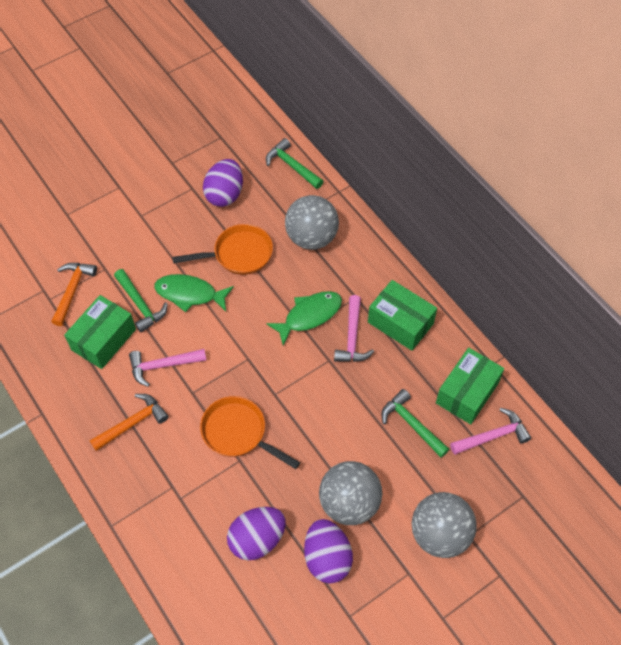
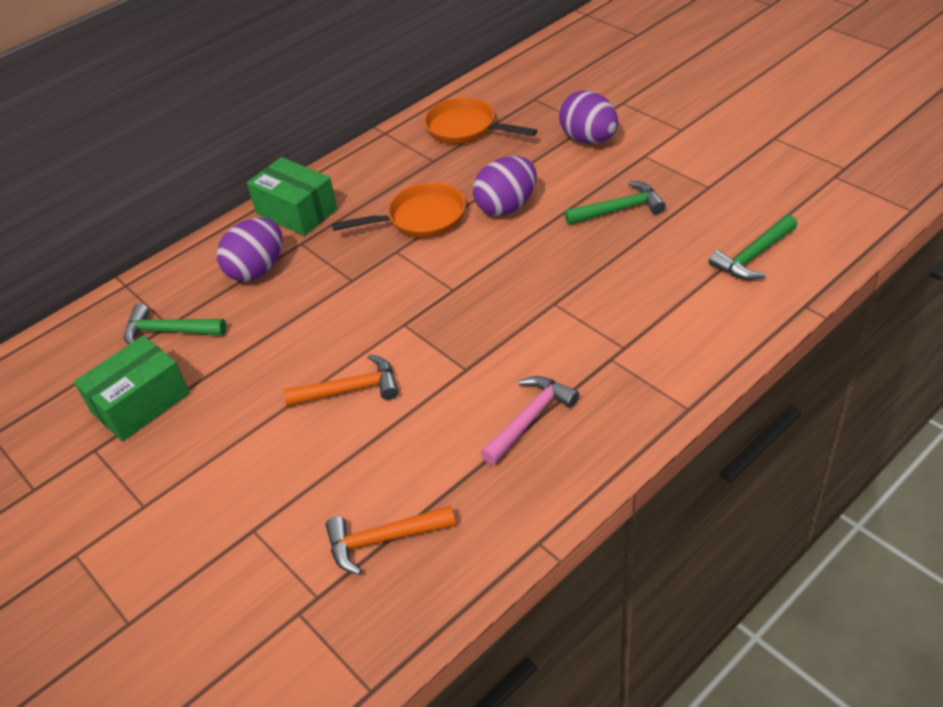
green box: [64,295,136,369] [368,280,437,351] [436,348,504,424] = 3 -> [74,335,190,441] [247,157,338,236] = 2
green fish: [154,274,234,312] [266,291,342,346] = 2 -> none = 0
grey ball: [285,195,339,250] [319,461,382,525] [412,492,477,558] = 3 -> none = 0
pink hammer: [129,349,207,387] [334,295,374,362] [450,408,531,455] = 3 -> [481,376,579,465] = 1

